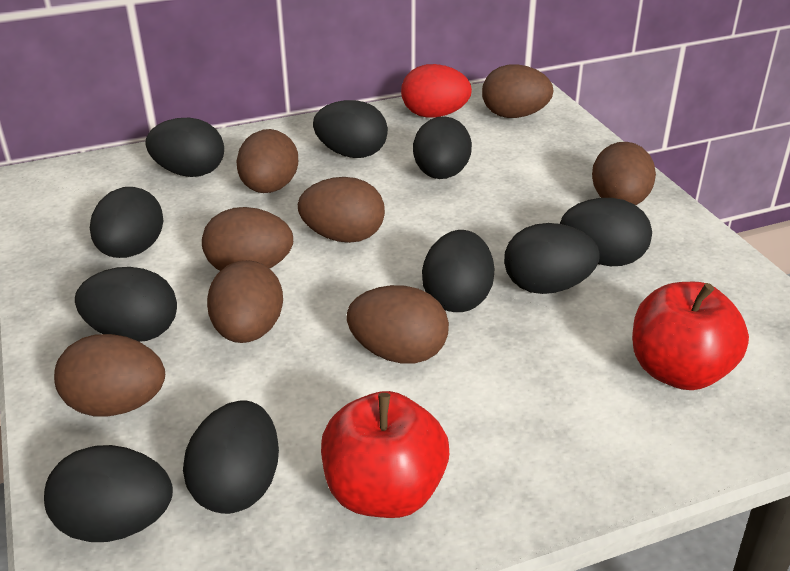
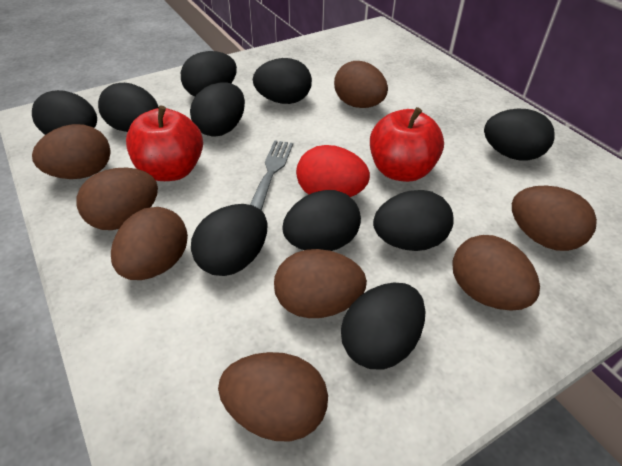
grey fork: none = 0 -> [250,140,293,210] = 1

